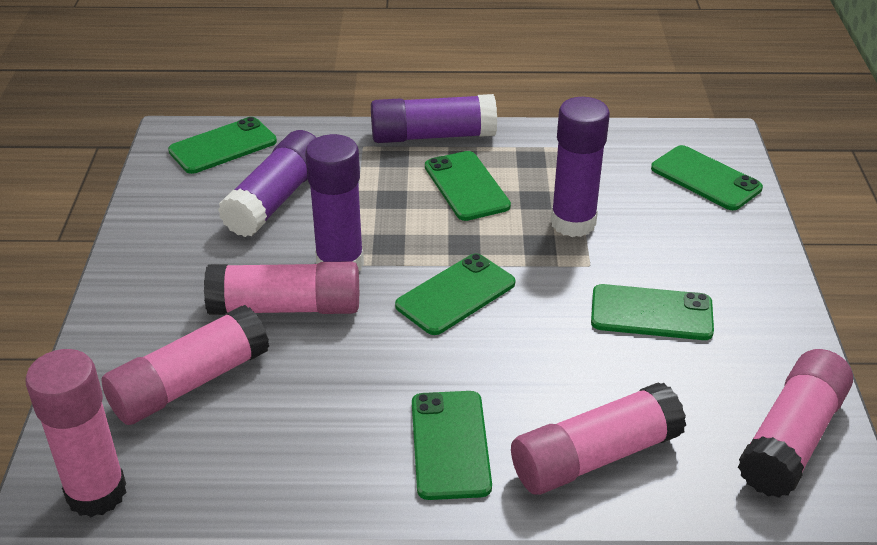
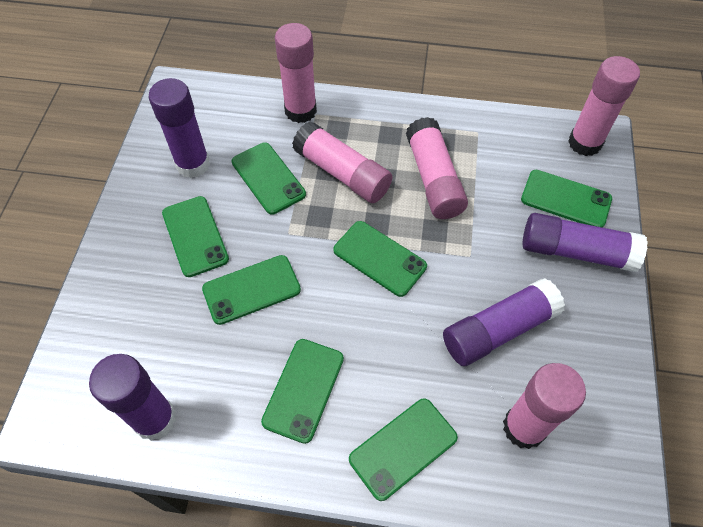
green phone: [168,117,277,174] [395,253,515,335] [412,391,492,500] [425,151,511,221] [591,284,714,340] [651,145,763,210] = 6 -> [162,196,229,277] [202,255,301,325] [231,143,306,215] [261,339,344,444] [333,221,427,297] [349,398,458,501] [521,170,612,228] = 7

